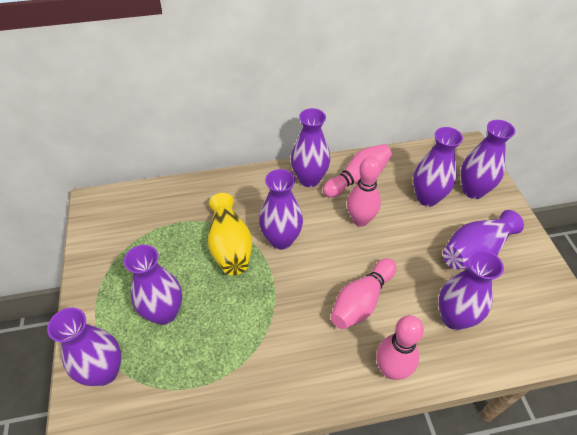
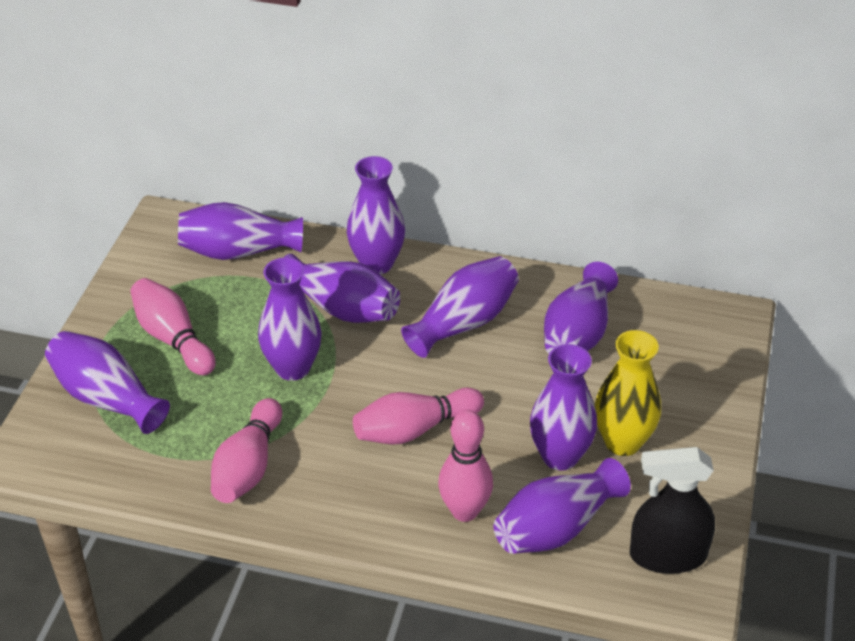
black spray bottle: none = 0 -> [630,447,715,574] = 1
purple vase: [47,308,121,386] [124,245,182,325] [259,169,303,250] [291,108,330,187] [413,127,463,207] [438,250,504,330] [443,210,524,270] [461,120,515,199] = 8 -> [45,331,170,434] [178,202,303,260] [258,258,322,381] [283,254,400,323] [347,156,405,274] [401,256,519,358] [494,458,631,554] [530,344,597,471] [544,262,618,354] = 9

